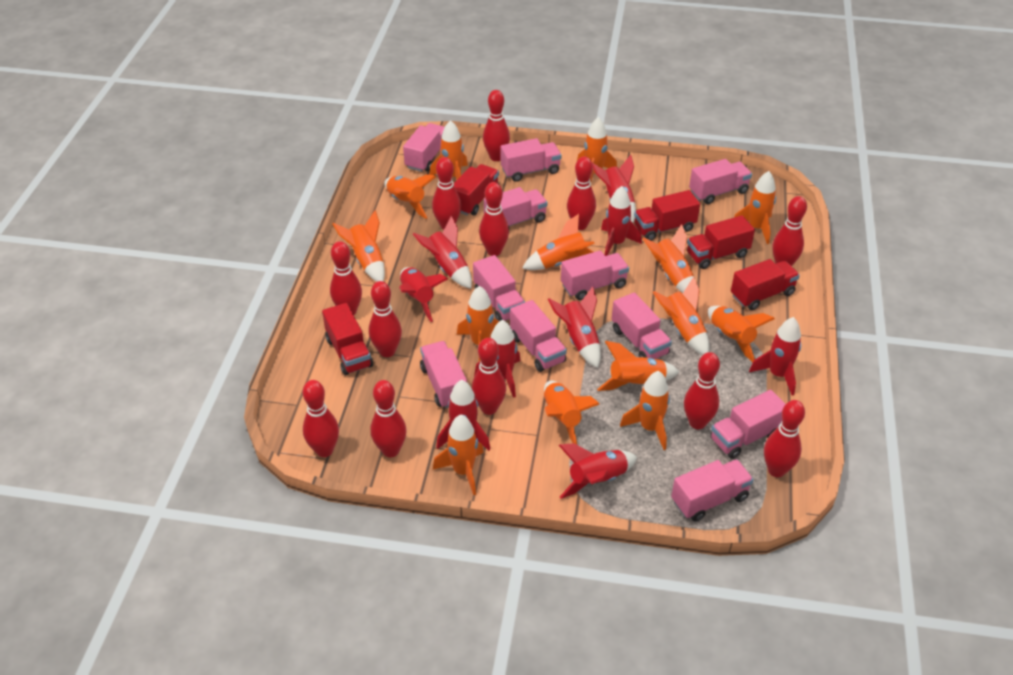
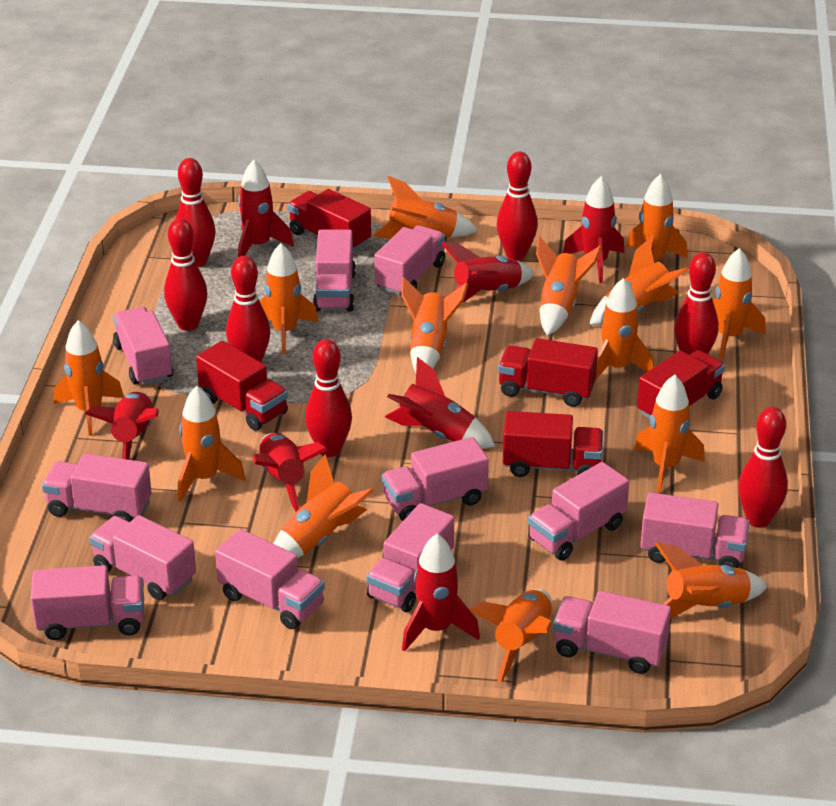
pink truck: [403,123,445,172] [420,341,467,408] [473,255,525,321] [484,187,548,226] [501,138,562,182] [510,300,567,372] [561,250,629,300] [612,292,672,359] [671,459,754,522] [689,159,752,204] [711,390,785,459] = 11 -> [31,565,144,640] [42,453,152,522] [89,515,196,600] [113,307,173,385] [215,529,325,629] [313,230,356,312] [367,503,454,612] [374,225,445,296] [382,437,489,521] [528,462,629,561] [553,591,671,674] [640,492,750,568] = 12
red bowling pin: [303,380,339,457] [330,241,362,315] [369,281,402,357] [371,380,407,457] [432,157,461,230] [472,338,506,415] [479,182,509,256] [483,90,510,161] [567,156,596,230] [684,352,720,429] [764,400,805,477] [772,196,807,266] = 12 -> [164,218,207,331] [175,158,216,267] [226,256,270,362] [305,339,352,457] [497,151,538,260] [674,252,719,355] [738,407,788,528] = 7
red rocket: [399,267,448,322] [413,216,472,289] [436,380,490,450] [474,320,520,398] [548,286,601,368] [559,443,637,499] [592,155,636,223] [601,186,642,256] [749,317,801,395] = 9 -> [85,392,159,460] [238,160,294,257] [253,433,327,512] [385,357,495,448] [402,533,480,652] [441,241,535,303] [563,176,624,283] = 7

